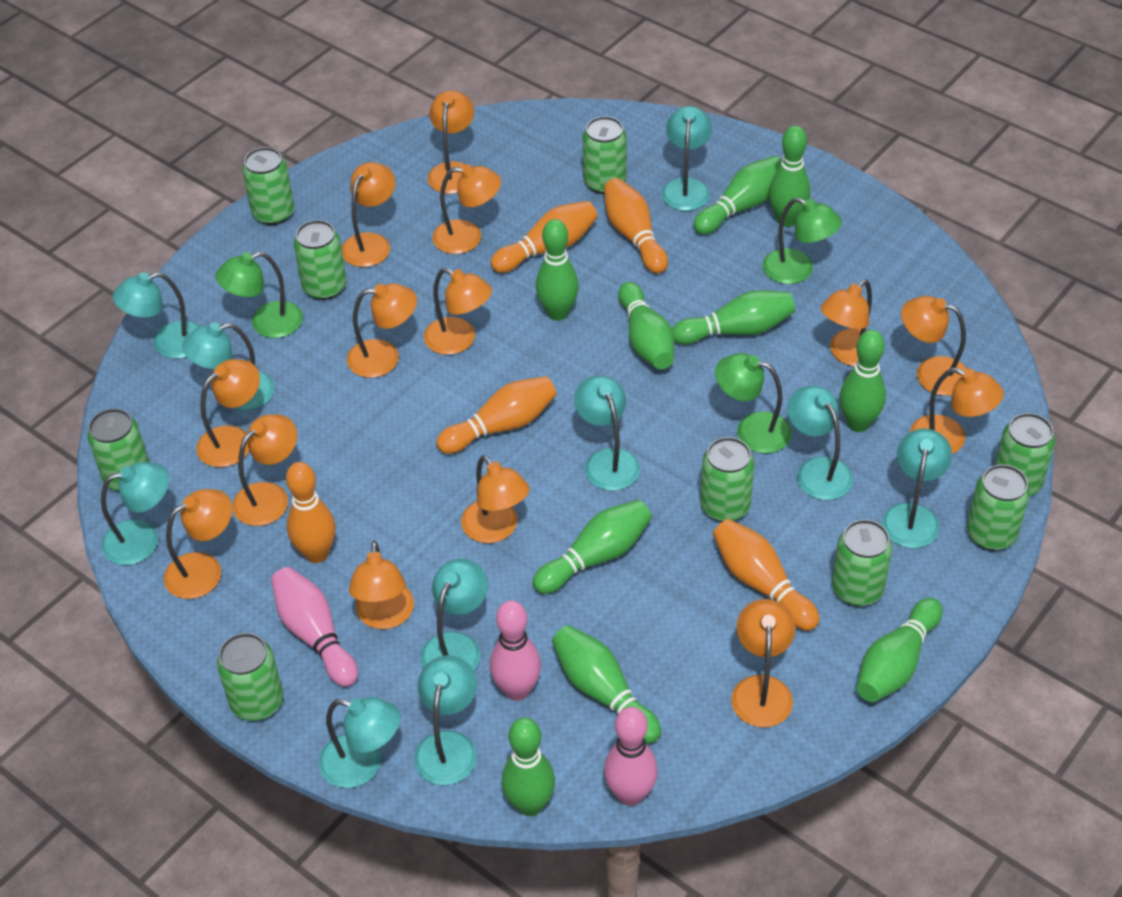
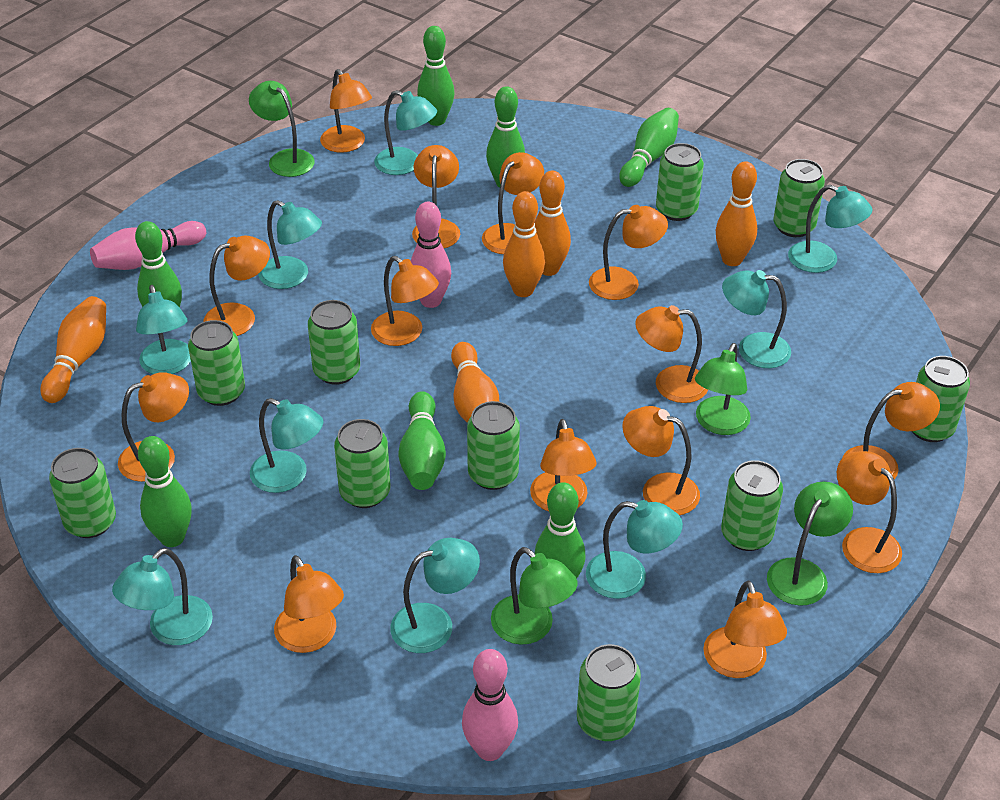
green bowling pin: [501,718,555,816] [533,500,652,594] [536,219,579,321] [552,625,661,744] [618,282,674,369] [672,290,795,344] [693,156,782,235] [769,126,810,227] [840,330,886,432] [857,598,943,702] = 10 -> [135,221,182,307] [138,436,192,547] [398,391,446,490] [417,26,454,126] [486,86,525,188] [534,482,586,579] [619,108,679,187] = 7
green can: [87,409,150,491] [217,633,283,721] [242,147,294,225] [294,220,346,300] [583,116,627,194] [700,437,755,522] [832,520,892,606] [967,464,1030,550] [995,413,1055,496] = 9 -> [49,448,116,538] [188,320,245,406] [308,300,360,385] [334,419,390,508] [467,401,520,490] [577,644,641,741] [656,143,704,221] [721,460,783,551] [773,159,825,237] [912,356,970,442] = 10
green lamp: [215,251,303,338] [715,353,792,453] [762,197,842,284] = 3 -> [249,81,315,177] [491,547,578,645] [695,343,751,435] [767,482,853,606] = 4
turquoise lamp: [101,462,169,565] [113,272,200,359] [182,323,275,410] [319,697,400,788] [414,655,477,785] [421,559,488,670] [574,376,640,491] [661,106,712,211] [787,386,853,500] [882,429,952,548] = 10 -> [112,548,213,645] [136,285,191,374] [250,398,323,493] [259,200,322,289] [374,90,437,175] [390,538,480,653] [586,500,683,599] [722,270,791,368] [788,185,872,273] = 9

